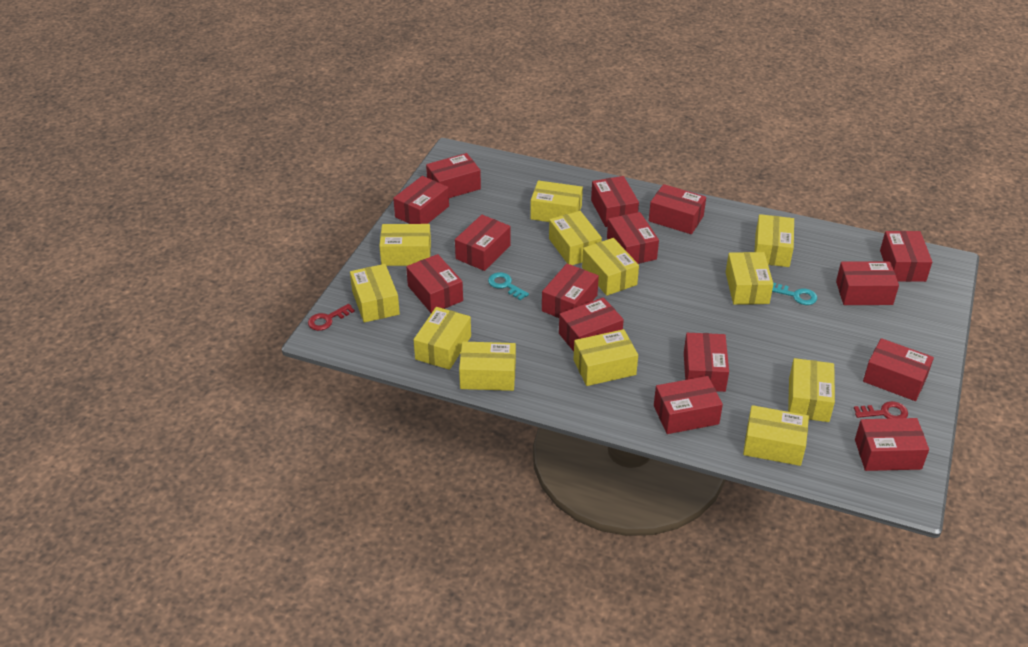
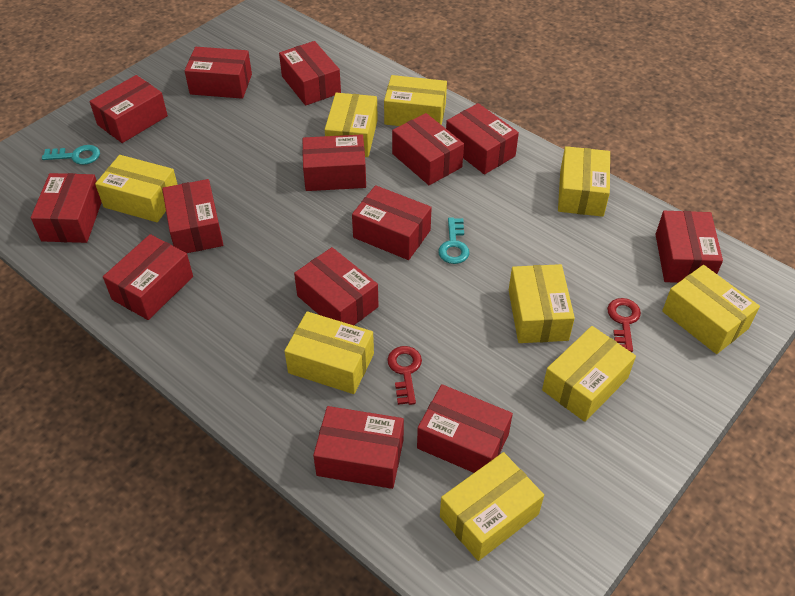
red box: [393,176,449,224] [406,254,463,313] [426,153,481,198] [455,215,511,271] [542,264,599,318] [559,297,624,351] [591,176,639,227] [607,212,659,264] [649,184,706,234] [654,376,723,434] [684,333,729,392] [836,262,899,305] [855,418,929,471] [863,338,934,401] [880,231,932,282] = 15 -> [31,173,102,243] [90,75,168,143] [103,234,193,320] [162,179,223,253] [185,47,252,99] [279,41,341,106] [294,247,379,325] [302,135,366,191] [313,406,404,489] [352,185,432,260] [392,113,464,185] [417,384,513,473] [446,103,519,175] [656,211,723,283] = 14
yellow box: [350,264,400,323] [379,224,431,266] [414,307,471,370] [459,342,516,391] [530,180,583,222] [549,211,602,265] [573,329,638,386] [582,238,639,296] [726,252,773,305] [743,405,809,466] [754,214,794,267] [788,358,835,422] = 12 -> [95,155,178,222] [284,311,374,394] [325,93,378,157] [384,75,447,126] [440,452,544,561] [509,264,575,343] [542,326,636,422] [558,146,610,217] [662,265,760,354] = 9

